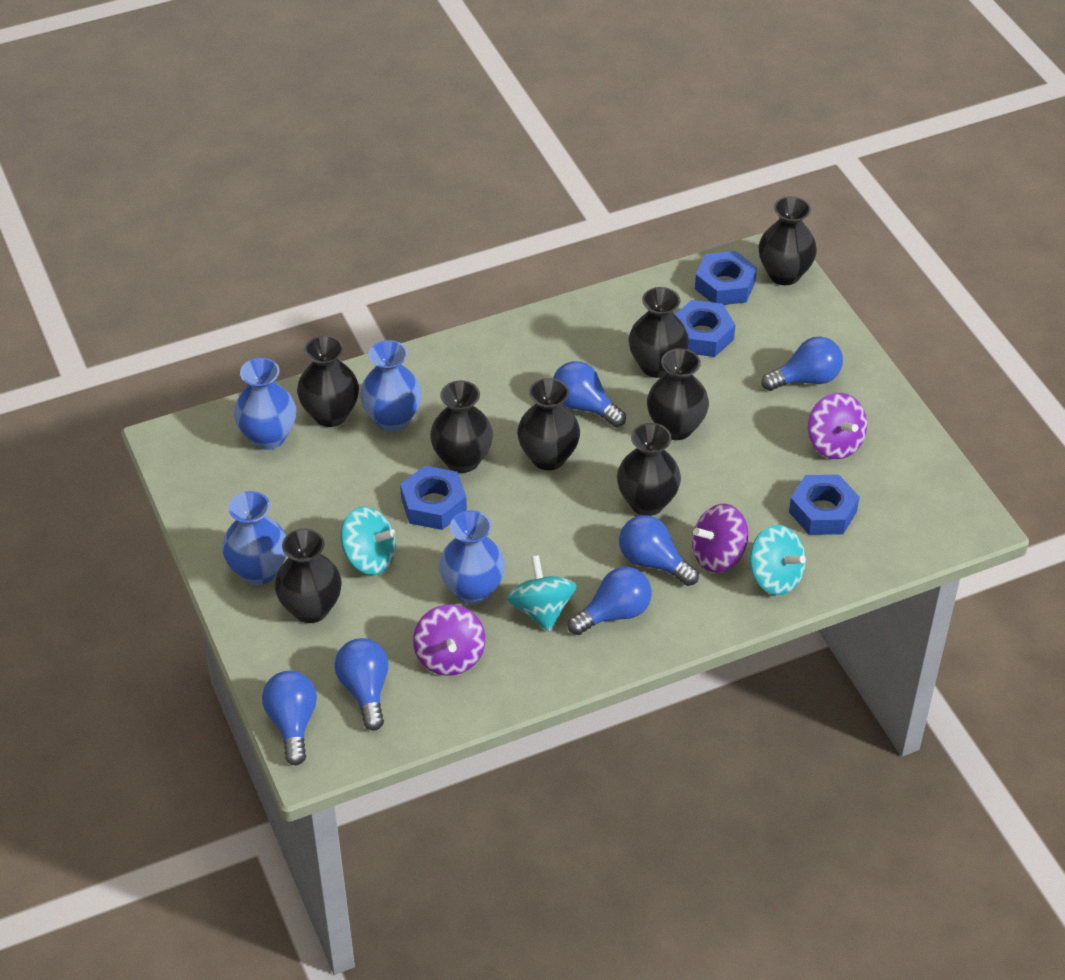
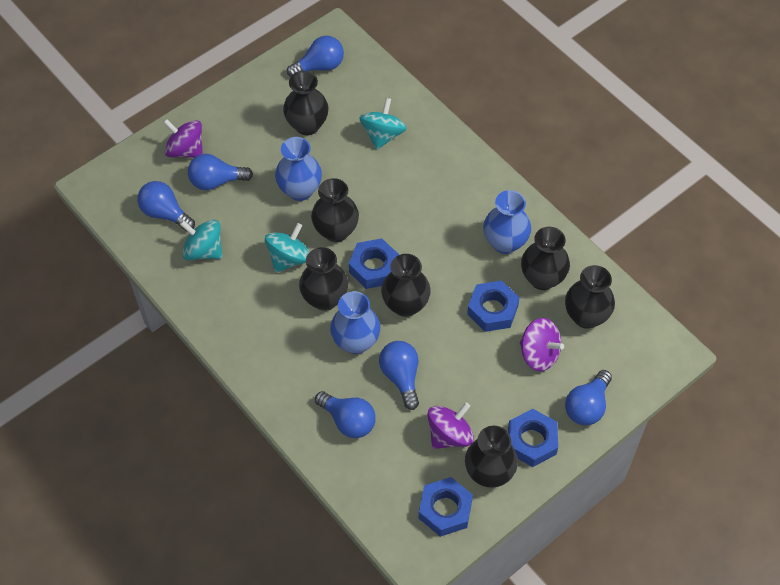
black vase: [275,528,342,623] [297,335,359,427] [430,380,493,473] [517,378,580,470] [617,423,681,516] [628,287,689,378] [647,348,709,440] [758,196,817,285] = 8 -> [283,71,329,135] [299,247,348,311] [311,178,359,242] [381,254,431,317] [465,426,518,488] [521,227,570,290] [565,265,615,328] = 7
blue vase: [222,491,287,585] [234,358,296,450] [360,340,422,432] [439,510,505,605] = 4 -> [275,137,322,201] [330,291,380,354] [483,190,531,254] = 3

